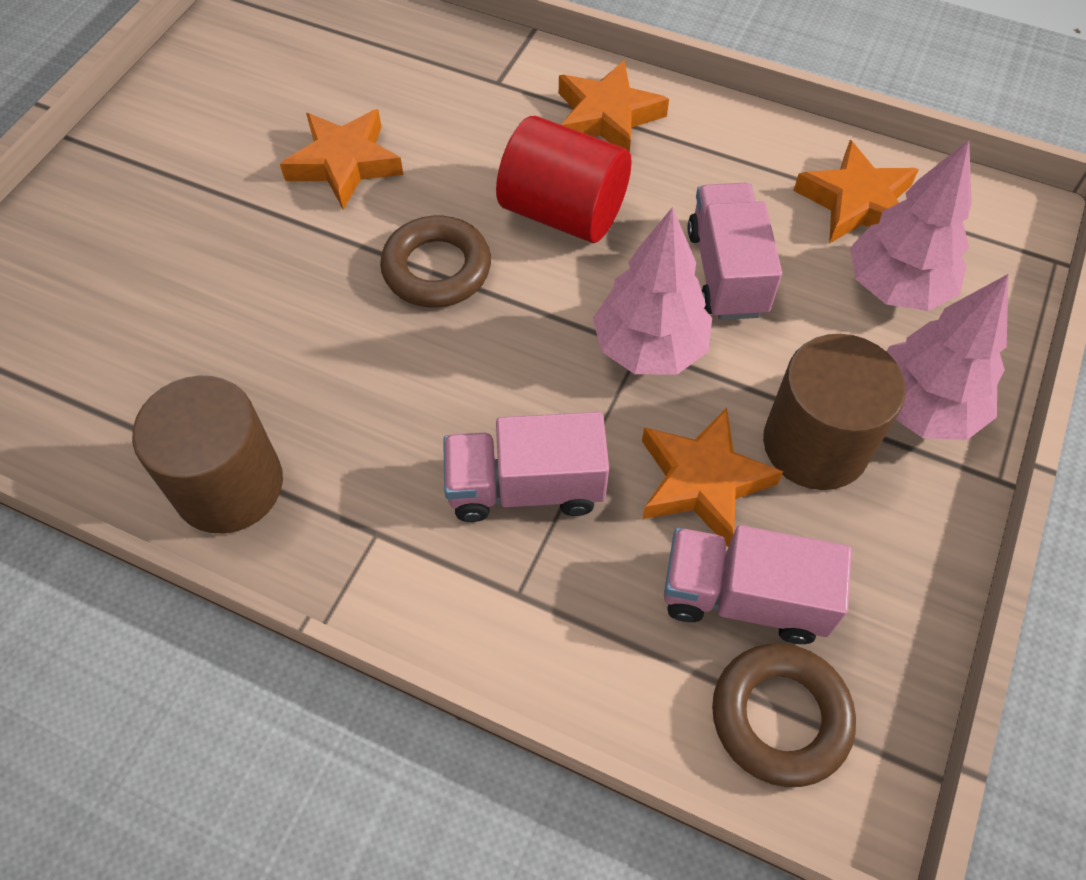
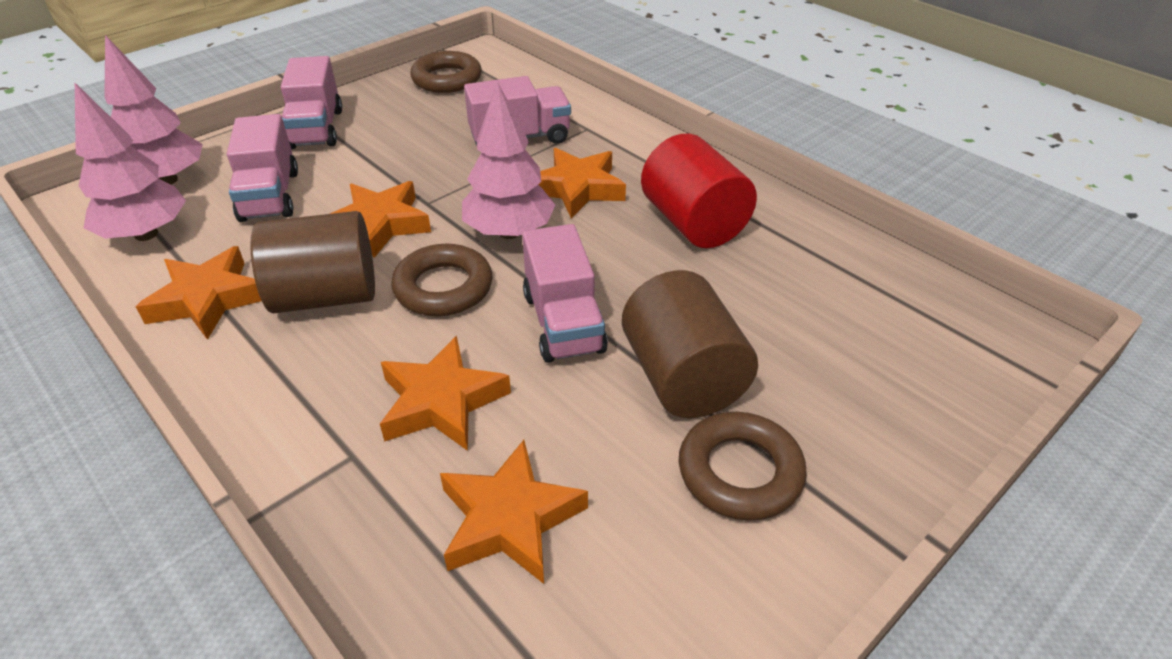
brown ring: [380,216,491,307] [712,644,856,787] = 2 -> [391,244,492,316] [410,51,482,93] [679,412,807,521] = 3
orange star: [280,109,404,210] [559,60,669,152] [642,408,784,547] [793,140,919,244] = 4 -> [136,246,261,340] [330,181,431,258] [380,336,511,451] [440,440,588,584] [538,148,626,218] = 5
pink truck: [443,412,609,522] [664,525,852,644] [688,183,782,320] = 3 -> [227,114,298,222] [281,56,342,149] [464,76,571,146] [522,224,608,363] = 4

